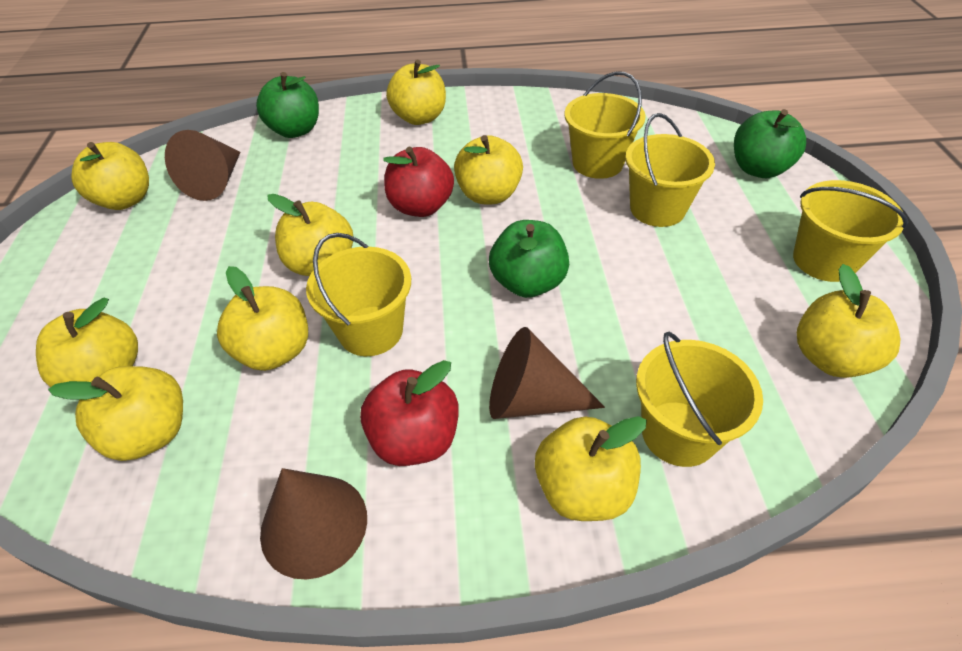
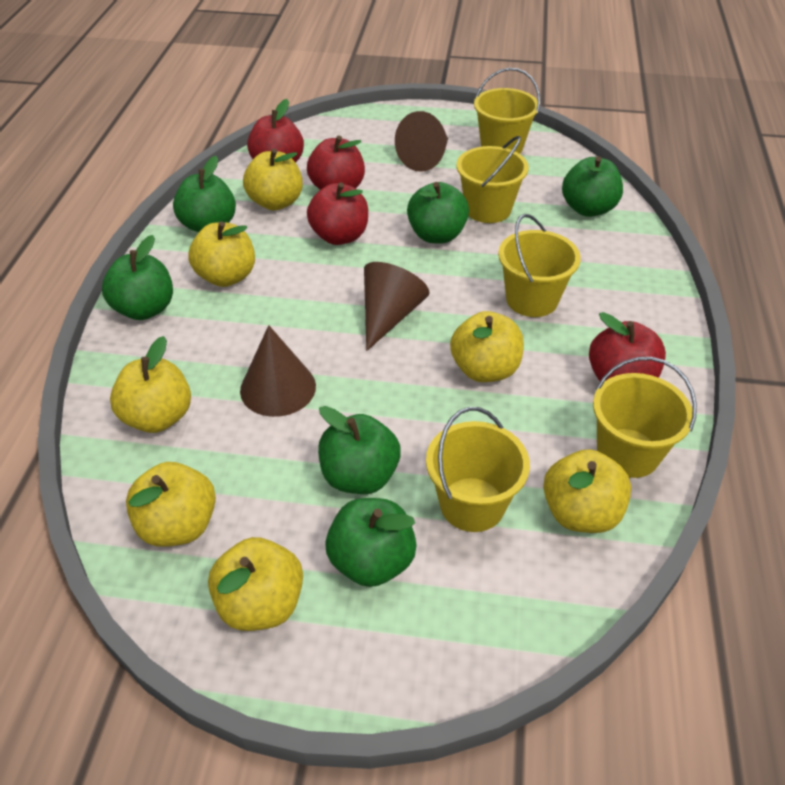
green apple: [256,72,319,138] [489,220,569,298] [734,109,806,178] = 3 -> [102,235,173,320] [173,156,236,232] [318,406,401,494] [325,498,417,587] [407,182,469,244] [562,156,623,217] = 6
red apple: [360,360,458,466] [383,147,454,217] = 2 -> [247,99,304,163] [307,135,365,190] [307,182,368,245] [589,312,666,381] = 4
yellow apple: [36,298,138,387] [48,366,183,461] [71,142,149,210] [217,266,308,371] [267,194,353,276] [386,60,446,125] [454,135,523,204] [535,416,647,521] [797,264,900,378] = 9 -> [110,336,191,433] [126,462,216,547] [188,221,255,287] [208,537,303,631] [243,149,303,210] [450,311,524,382] [543,449,631,533] = 7

